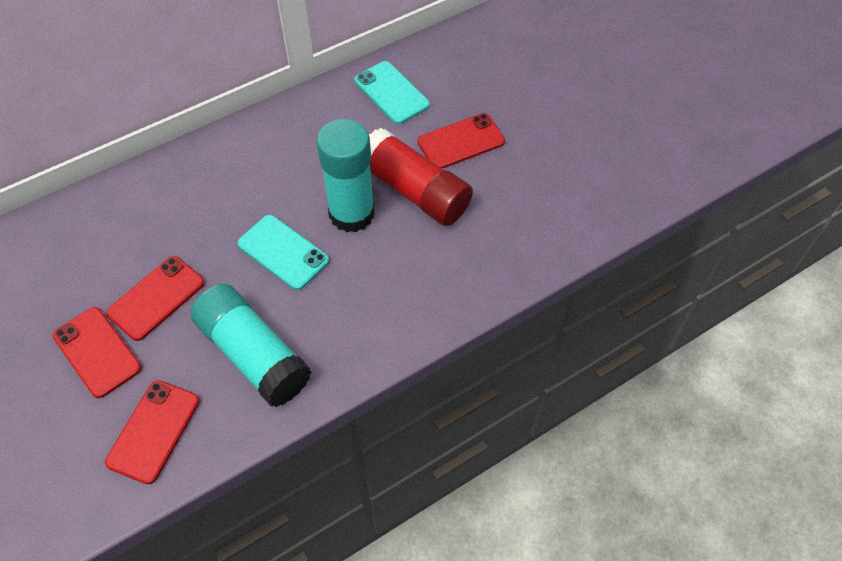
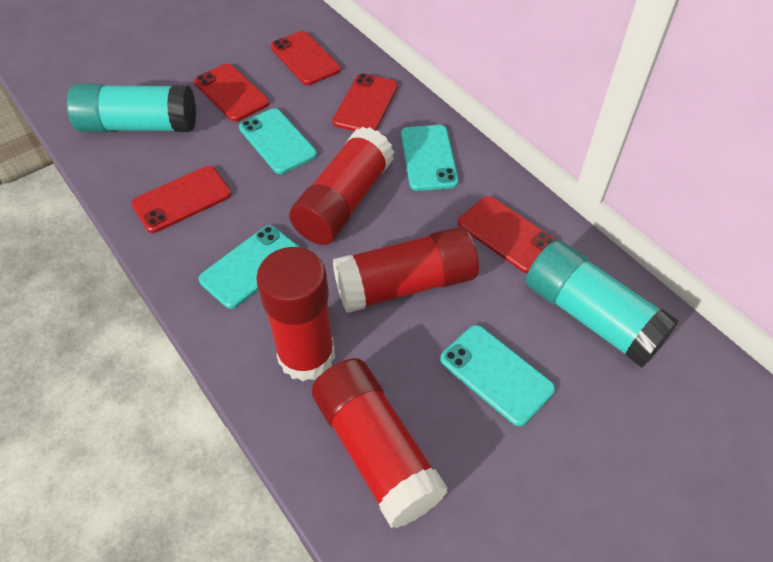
red glue stick: [369,128,473,226] = 1 -> [256,247,335,381] [289,127,394,245] [312,358,448,528] [333,226,479,313] = 4
red phone: [53,307,141,398] [105,380,200,484] [106,256,204,341] [418,113,505,169] = 4 -> [131,166,231,233] [194,64,269,122] [271,31,341,85] [332,73,398,131] [458,196,556,273] = 5
turquoise phone: [237,215,329,290] [354,61,430,124] = 2 -> [199,225,299,309] [239,108,317,174] [401,125,459,191] [440,325,555,426] = 4

